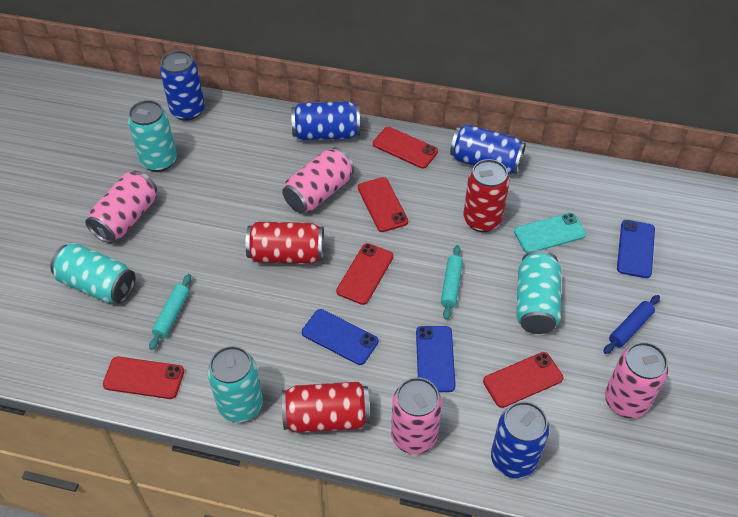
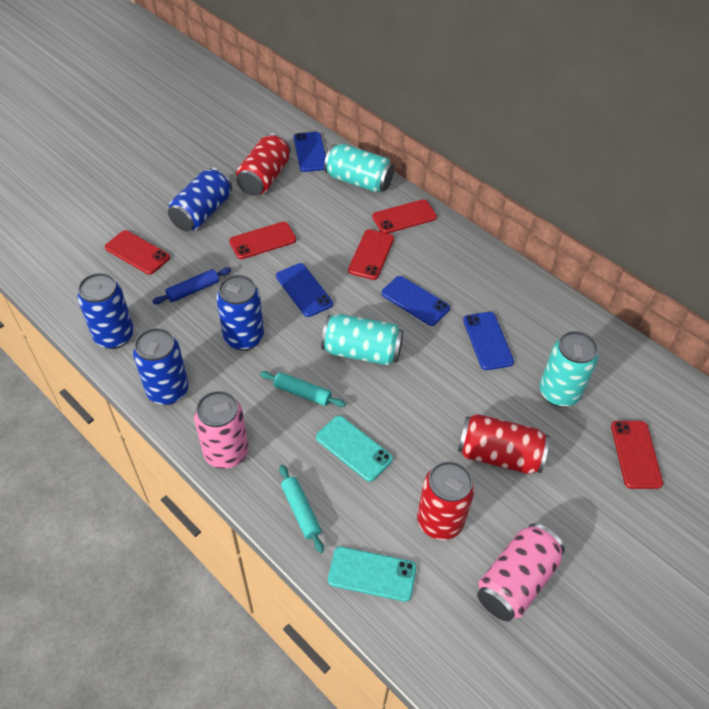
blue phone: [302,309,378,365] [416,326,456,392] [617,220,655,278] = 3 -> [276,263,333,317] [294,132,326,172] [381,276,450,326] [463,312,514,370] = 4
pink can: [85,171,157,243] [282,147,354,213] [391,377,442,454] [605,342,668,418] = 4 -> [194,391,249,469] [477,523,565,621] = 2
turquoise can: [50,243,136,304] [128,100,177,172] [208,346,263,422] [516,250,561,334] = 4 -> [321,314,403,366] [324,144,394,193] [540,331,598,407] = 3
turquoise phone: [514,213,586,253] = 1 -> [316,416,393,482] [328,547,416,602] = 2

